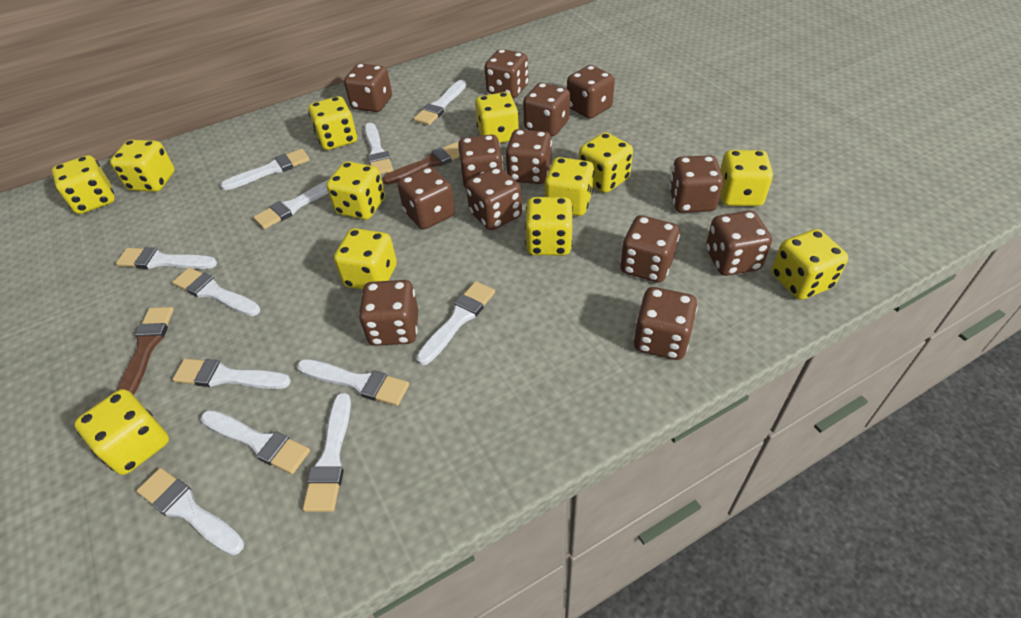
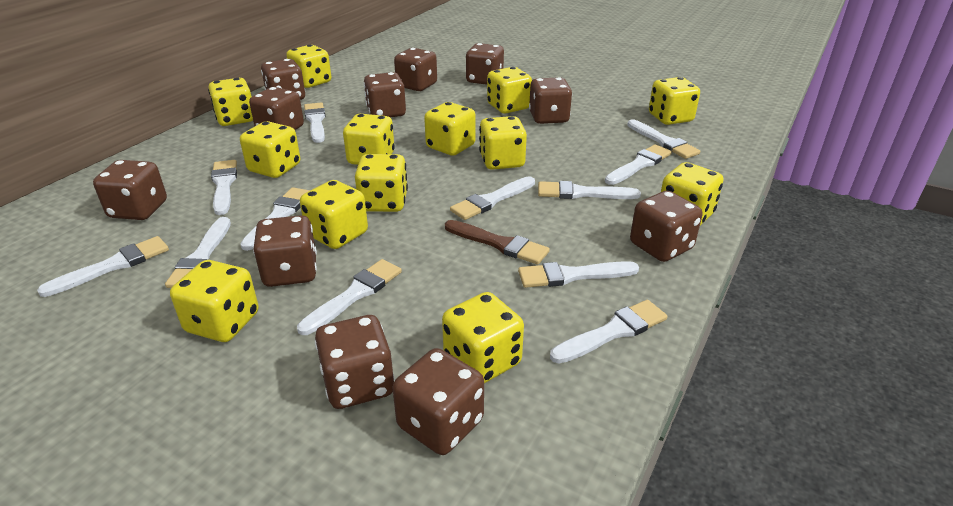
brown brush: [117,307,174,395] [382,142,460,185] = 2 -> [445,220,550,265] = 1
brown dice: [344,63,392,112] [359,280,419,346] [398,167,455,229] [458,135,503,189] [466,167,522,230] [485,49,528,99] [505,129,552,184] [523,83,570,136] [567,65,615,119] [620,215,680,283] [633,287,697,360] [669,155,724,213] [706,211,772,276] = 13 -> [93,160,167,220] [249,87,304,130] [253,215,317,287] [261,59,305,100] [315,315,395,409] [364,72,406,117] [392,348,484,455] [394,48,437,91] [466,43,504,85] [529,77,572,124] [630,191,702,262] = 11
yellow dice: [52,155,115,214] [74,389,169,475] [110,140,175,192] [308,96,357,150] [326,161,385,220] [334,228,397,289] [475,92,519,143] [525,197,573,255] [544,157,594,216] [579,132,633,193] [720,150,773,206] [772,229,848,300] = 12 -> [170,260,259,342] [208,78,253,126] [240,121,300,178] [286,45,331,88] [300,180,368,249] [343,114,395,165] [355,154,408,212] [424,102,476,156] [442,292,524,383] [479,116,527,170] [487,67,532,114] [649,77,700,125] [661,162,723,226] = 13

